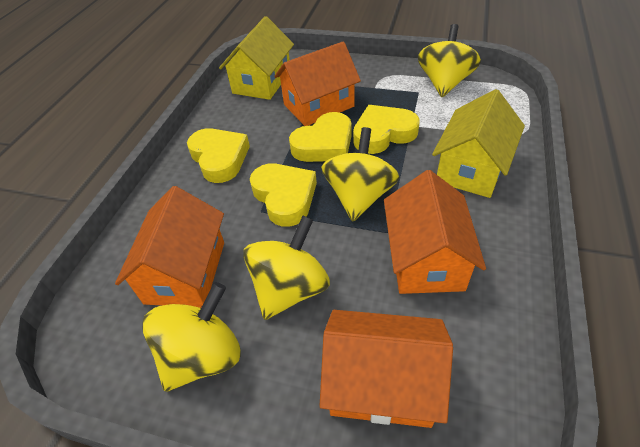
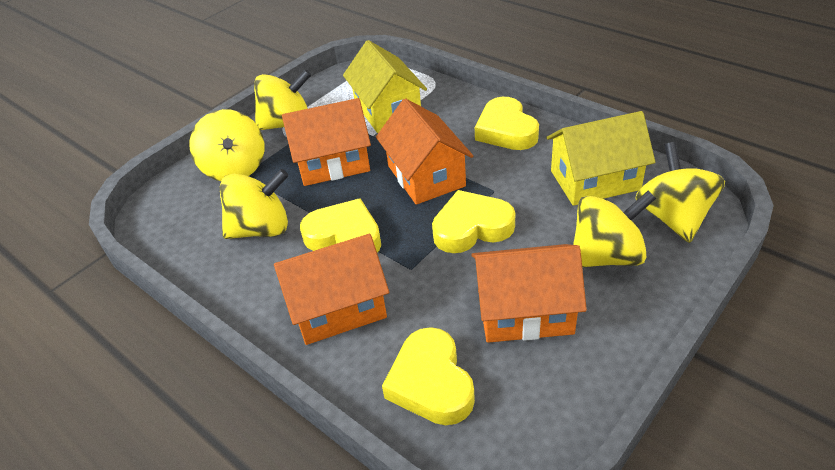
yellow spinning top: [142,282,240,392] [243,215,330,320] [321,127,400,221] [418,24,481,97] = 4 -> [190,109,264,181] [220,169,289,239] [254,69,311,130] [573,191,656,267] [635,142,725,243] = 5

